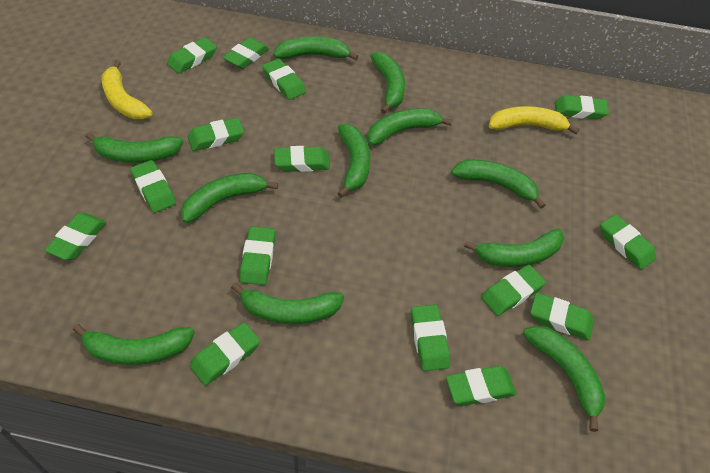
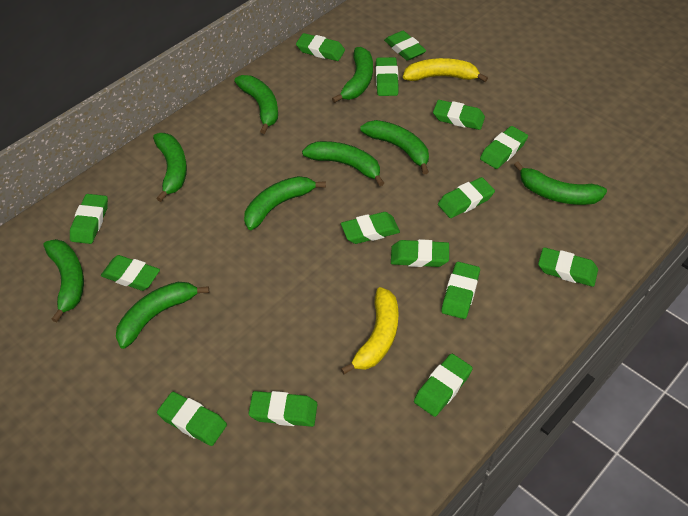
green banana: [73,324,195,365] [85,132,183,163] [181,173,278,223] [231,283,344,324] [273,36,358,60] [337,124,370,198] [367,108,452,146] [370,52,405,114] [451,160,545,209] [464,228,564,267] [523,326,605,432] = 11 -> [44,239,84,322] [116,282,209,349] [153,133,187,202] [234,75,278,134] [244,176,326,230] [302,141,384,186] [332,47,373,103] [360,120,429,174] [514,162,607,205] = 9

